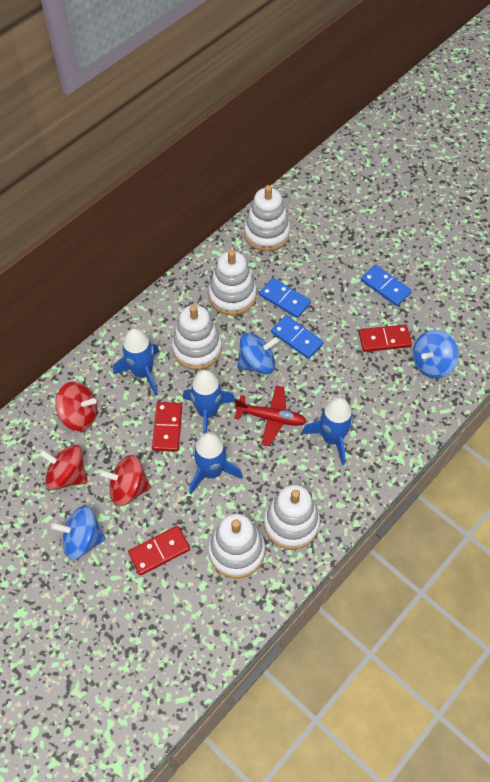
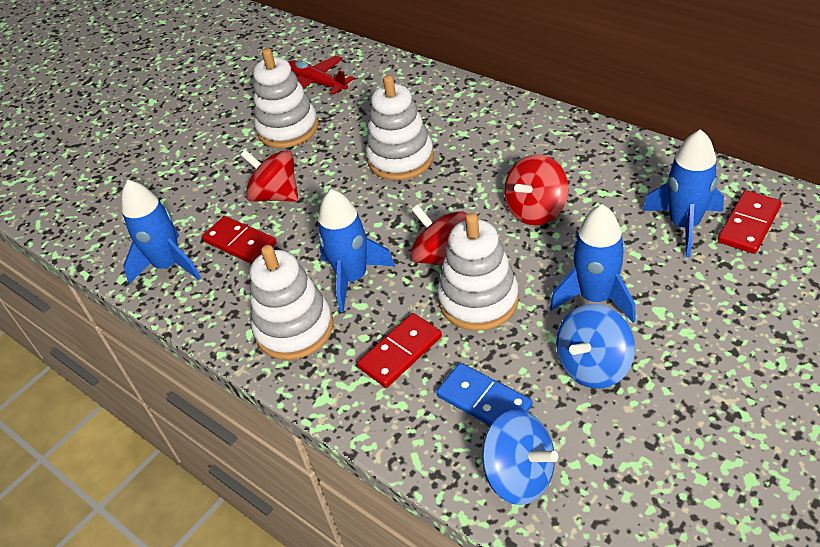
blue domino: [259,278,311,318] [271,315,324,359] [361,265,412,306] = 3 -> [436,363,532,426] = 1
blue spinning top: [51,506,106,560] [237,333,279,374] [413,330,459,378] = 3 -> [482,410,559,505] [556,304,635,388] = 2
white stacking toy: [172,305,222,370] [208,250,257,315] [208,514,265,579] [244,185,290,251] [264,485,320,550] = 5 -> [250,245,333,360] [253,48,319,148] [366,75,434,180] [437,213,519,331] = 4

